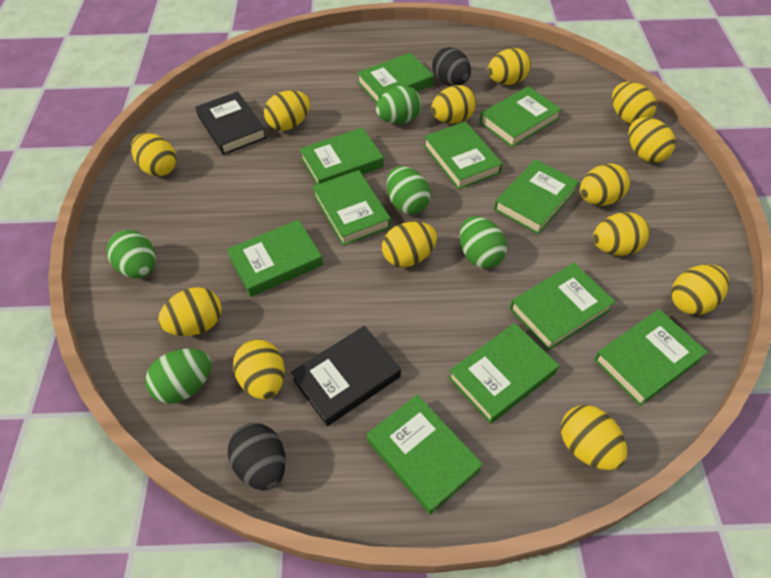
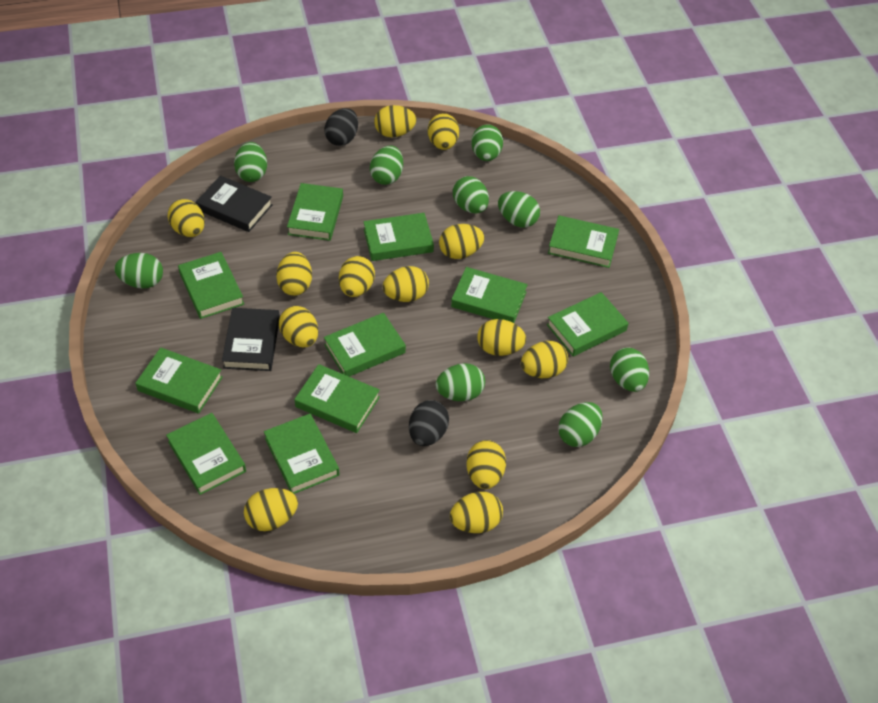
green egg: [106,230,156,278] [145,349,211,404] [376,86,422,124] [387,166,430,214] [460,216,507,269] = 5 -> [114,253,163,289] [234,142,267,182] [370,146,403,185] [436,363,485,401] [453,176,489,213] [471,124,503,161] [498,191,540,227] [558,402,603,447] [610,348,649,392] = 9

